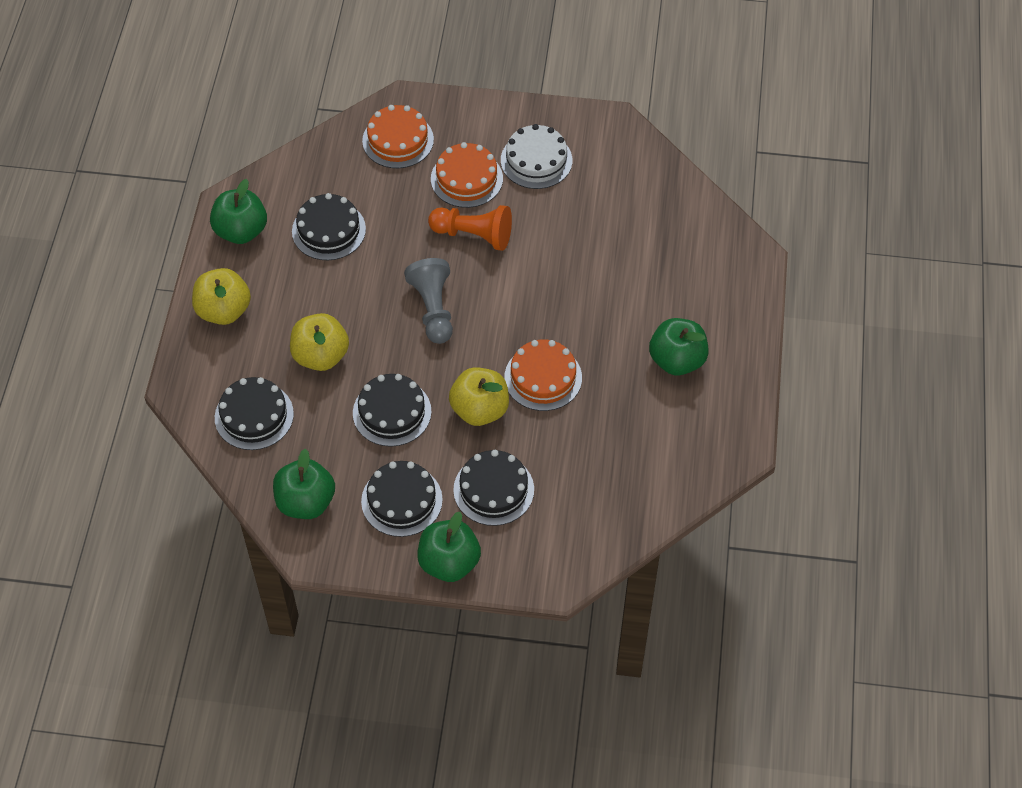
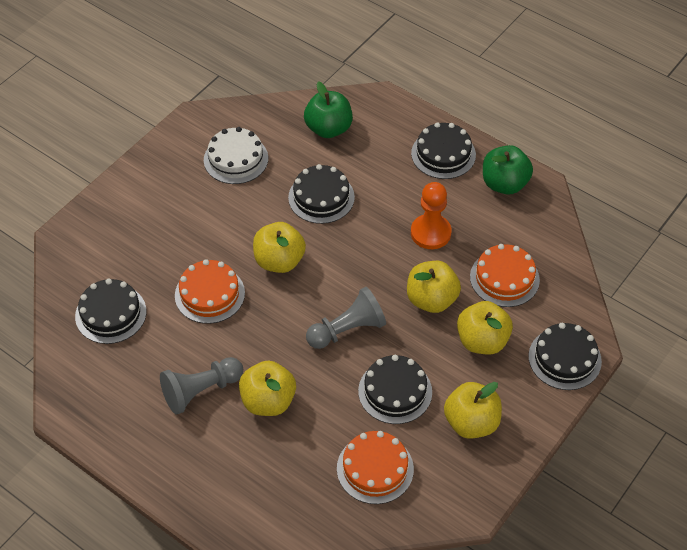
green apple: [210,179,267,244] [273,449,335,519] [417,512,481,582] [649,318,709,375] = 4 -> [304,81,353,138] [483,145,533,194] = 2
grey pawn: [404,258,453,344] = 1 -> [160,357,243,415] [306,287,386,349] = 2
yellow apple: [192,268,251,325] [290,313,349,371] [449,367,509,426] = 3 -> [239,360,296,416] [253,222,306,273] [407,261,461,313] [444,382,502,439] [457,301,513,354] = 5

